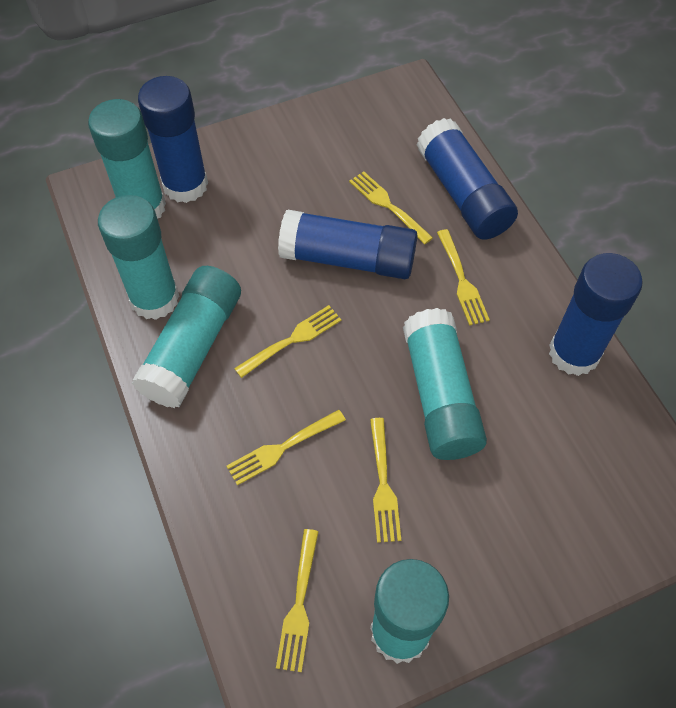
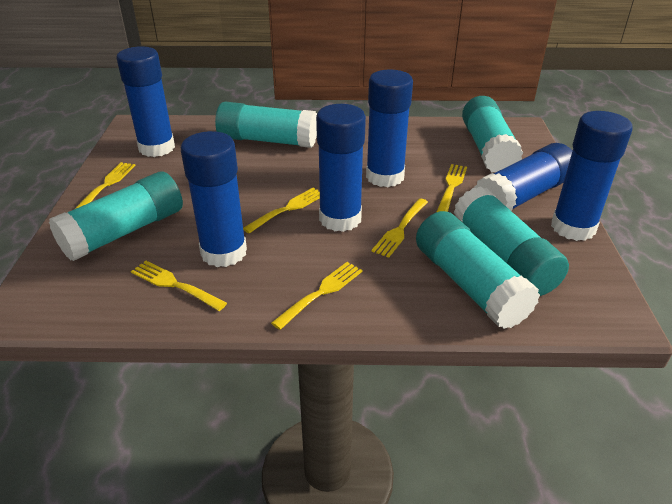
blue glue stick: [138,76,208,203] [278,210,418,279] [417,118,518,240] [549,253,643,376] = 4 -> [116,46,175,157] [181,131,247,267] [316,104,366,232] [366,69,413,187] [474,143,572,211] [551,111,633,241] = 6

